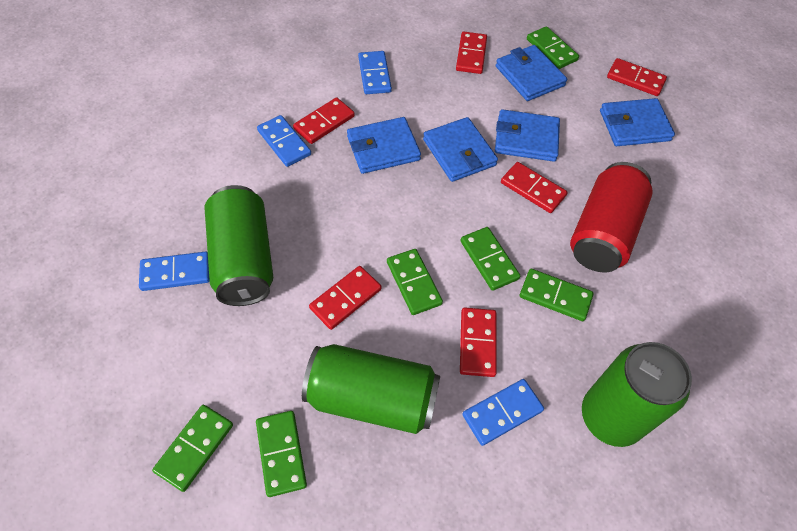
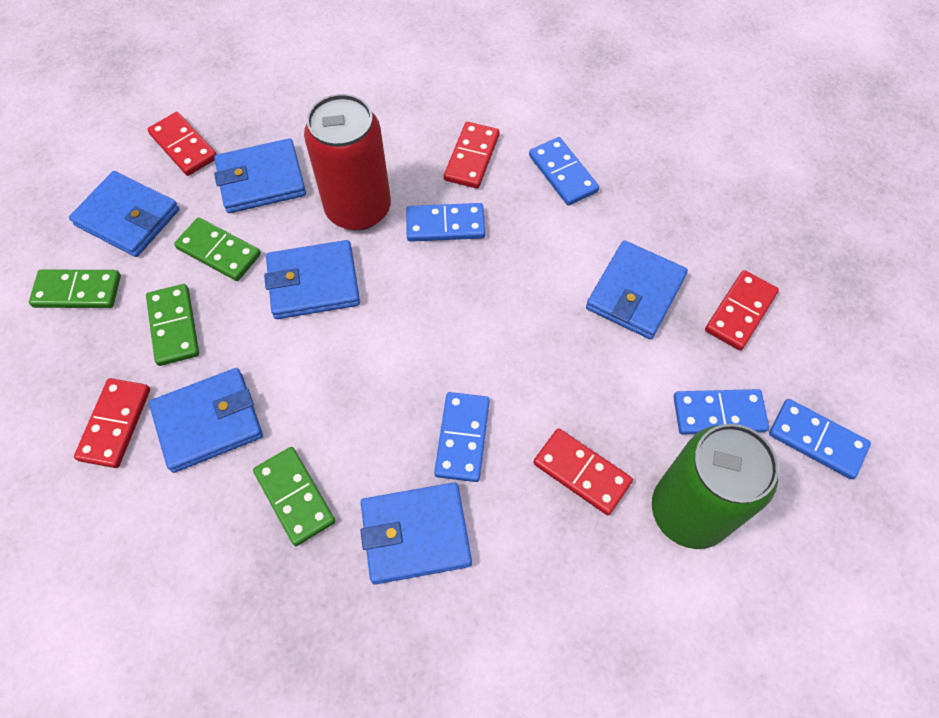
blue domino: [139,252,210,291] [257,115,311,167] [358,51,392,94] [462,379,544,446] = 4 -> [406,203,485,242] [434,392,490,482] [529,137,599,206] [674,389,769,435] [769,399,871,479] = 5
blue wallet: [347,117,421,174] [423,117,498,182] [495,109,560,162] [496,45,567,101] [600,98,675,146] = 5 -> [69,171,179,257] [149,368,263,473] [214,138,306,213] [264,240,360,319] [360,482,472,585] [586,240,688,339] = 6
green can: [205,185,273,306] [302,344,440,434] [582,342,692,447] = 3 -> [652,424,779,549] = 1
green domino: [152,405,233,492] [256,411,307,497] [387,249,443,315] [460,227,520,291] [520,269,594,321] [527,26,579,69] = 6 -> [29,269,121,308] [146,284,199,366] [174,217,261,281] [253,447,335,546] = 4
red domino: [293,97,354,144] [309,266,381,330] [456,32,487,74] [460,308,497,377] [501,162,567,213] [607,58,667,96] = 6 -> [74,378,150,468] [147,112,217,176] [444,122,500,189] [533,428,633,515] [705,270,779,350] = 5

